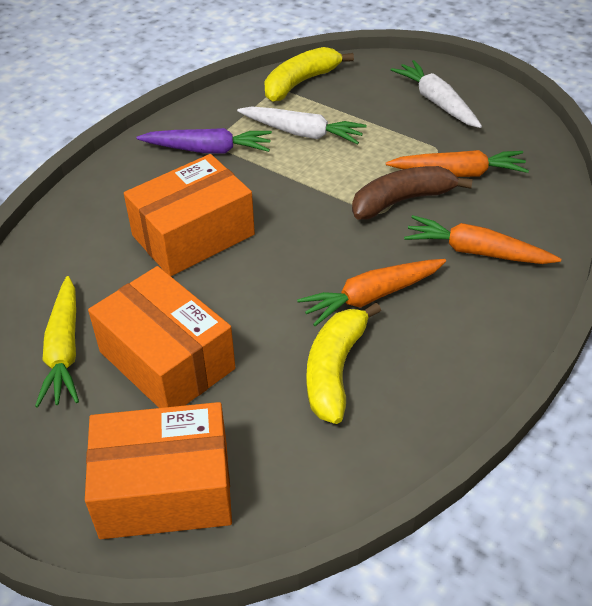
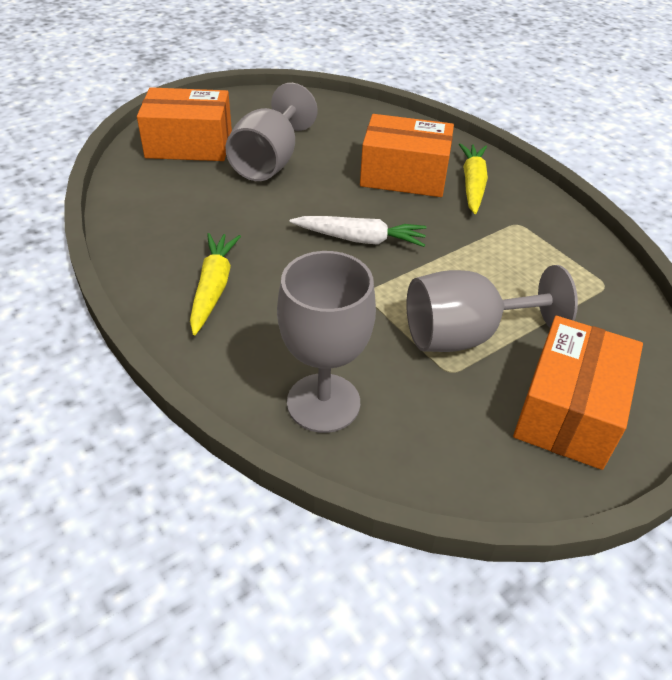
brown banana: [352,166,473,220] = 1 -> none = 0
grey goblet: none = 0 -> [225,83,318,181] [277,251,376,433] [406,265,578,352] = 3
orange carrot: [297,259,446,326] [386,150,529,177] [404,215,561,264] = 3 -> none = 0
purple carrot: [136,128,272,154] = 1 -> none = 0
white carrot: [237,106,367,145] [391,60,482,128] = 2 -> [289,216,427,247] = 1
yellow banana: [264,47,354,102] [307,303,381,424] = 2 -> none = 0
yellow carrot: [35,276,79,407] = 1 -> [190,233,241,335] [459,143,488,214] = 2

